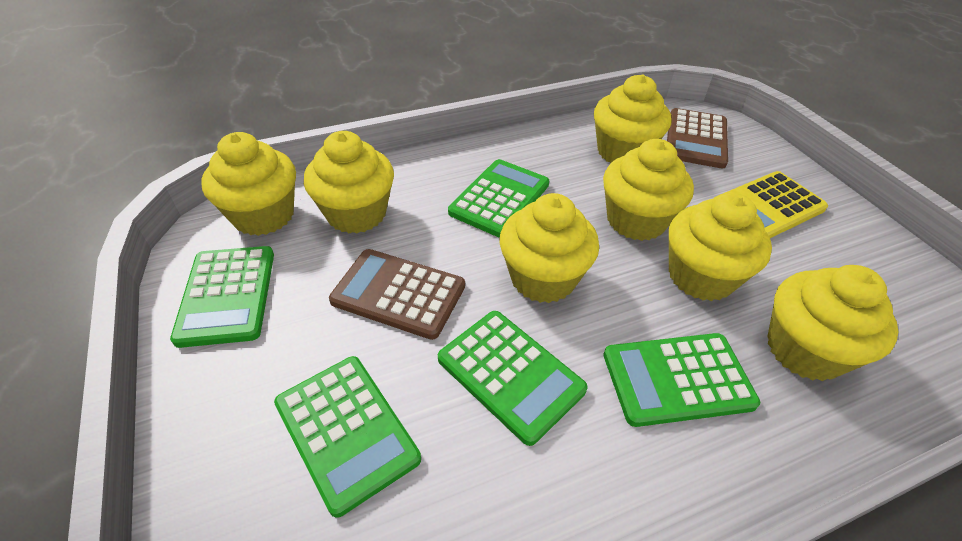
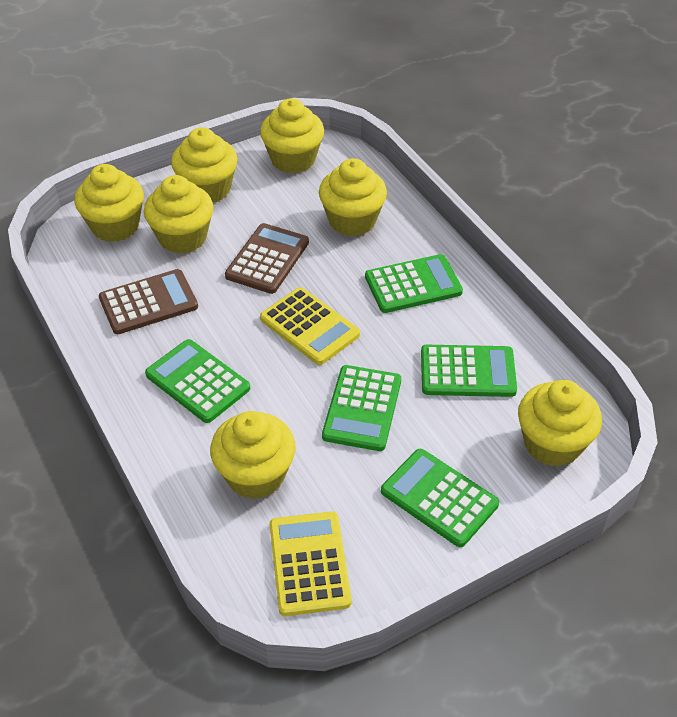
yellow calculator: [713,171,828,238] = 1 -> [260,287,360,365] [270,511,352,616] = 2

